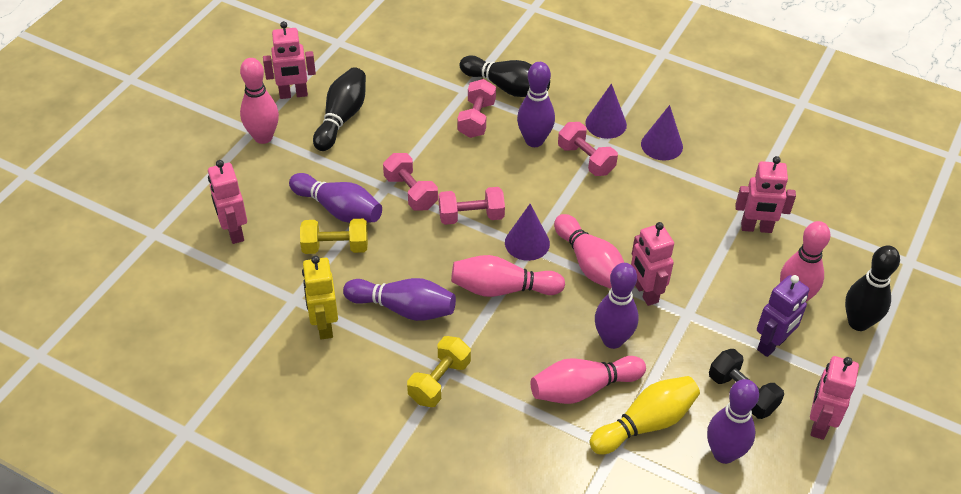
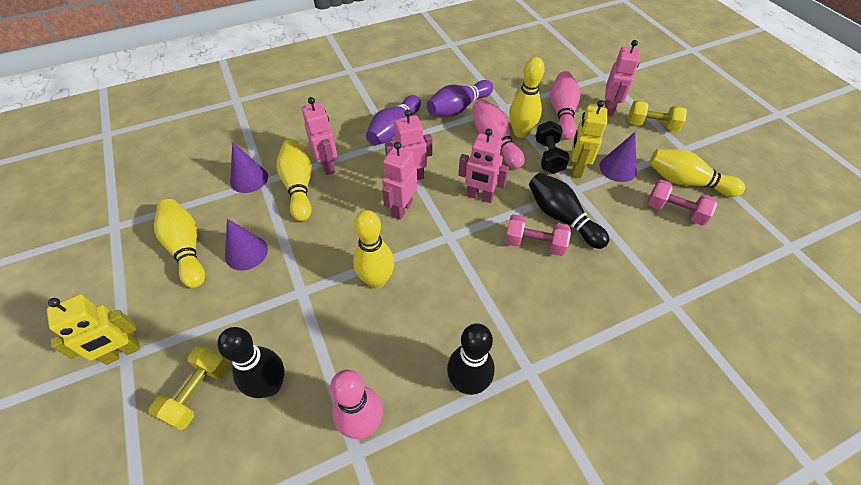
pink bowling pin: [240,58,279,144] [451,255,565,297] [531,356,646,404] [554,214,624,289] [780,221,831,302] = 5 -> [330,370,383,439] [472,99,525,169] [550,71,581,140] = 3
pink dumbbell: [383,153,438,211] [439,187,505,225] [457,79,496,138] [558,122,618,176] = 4 -> [505,214,571,256] [648,180,717,226] = 2
purple bowling pin: [289,173,382,223] [343,278,456,321] [517,62,555,147] [595,263,639,349] [707,379,759,464] = 5 -> [366,95,421,145] [427,80,493,117] = 2
purple robot: [757,275,809,357] = 1 -> none = 0
yellow bowling pin: [589,376,700,455] = 1 -> [154,199,205,288] [276,139,312,221] [353,210,394,288] [509,57,545,138] [649,149,745,197] = 5
yellow robot: [302,256,338,340] = 1 -> [47,294,140,365] [571,100,607,178] = 2

